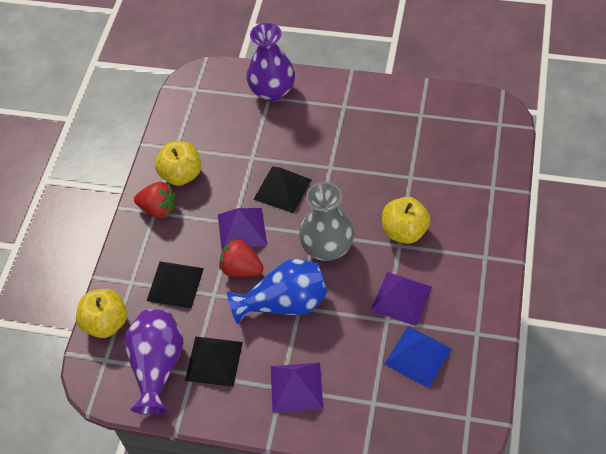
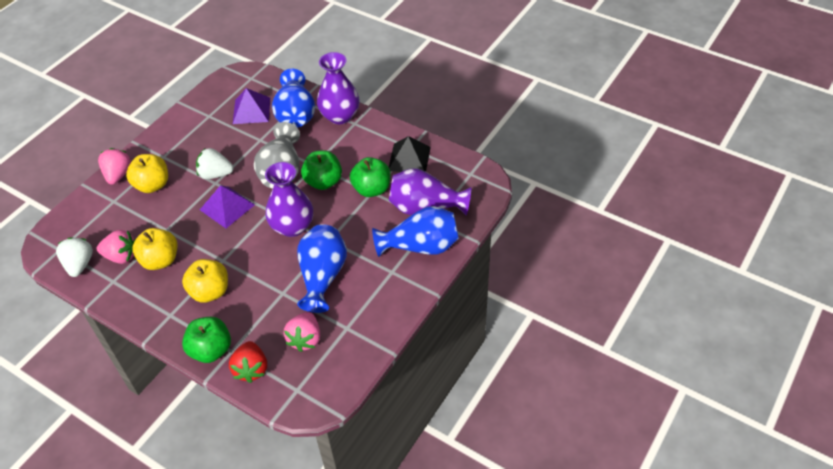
black pyramid: [147,261,204,309] [185,336,243,387] [253,167,311,213] = 3 -> [389,136,431,172] = 1
blue pyramid: [384,326,452,388] = 1 -> none = 0
blue vase: [227,259,328,324] = 1 -> [272,69,315,128] [297,224,347,313] [372,206,459,257] = 3
green apple: none = 0 -> [182,317,231,363] [301,151,342,190] [350,157,390,197] = 3
pink strawberry: none = 0 -> [97,230,135,264] [98,148,131,185] [284,312,320,352] = 3
purple pyramid: [218,208,267,250] [271,362,323,413] [371,272,432,326] = 3 -> [200,185,255,228] [233,88,270,124] = 2
purple vase: [125,309,183,415] [247,23,295,102] = 2 -> [265,162,313,237] [317,52,359,124] [389,168,471,215] = 3
red strawberry: [134,182,176,219] [219,238,264,277] = 2 -> [229,341,267,383] = 1
white strawberry: none = 0 -> [56,237,93,277] [196,148,234,179] = 2

